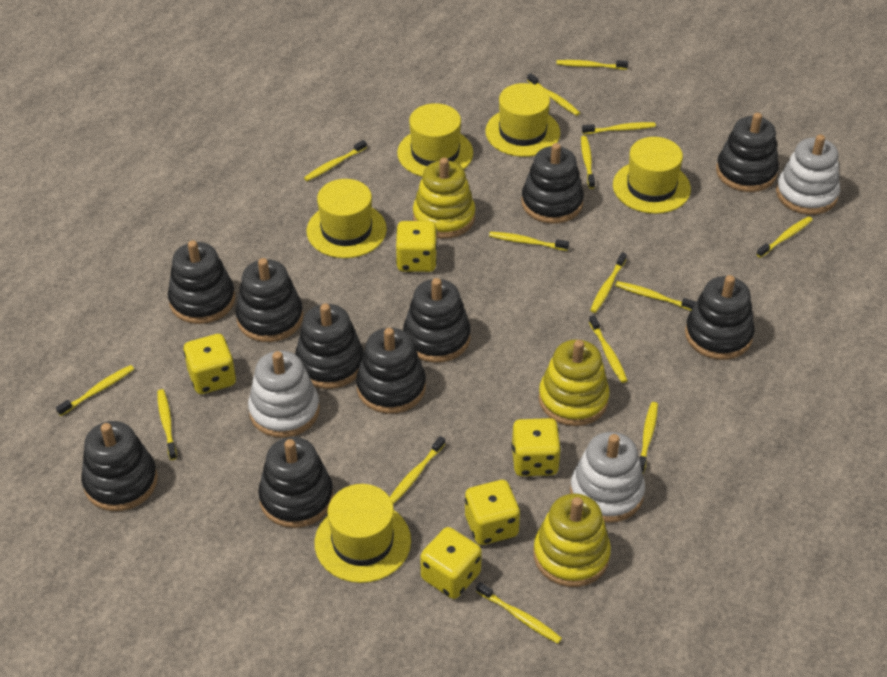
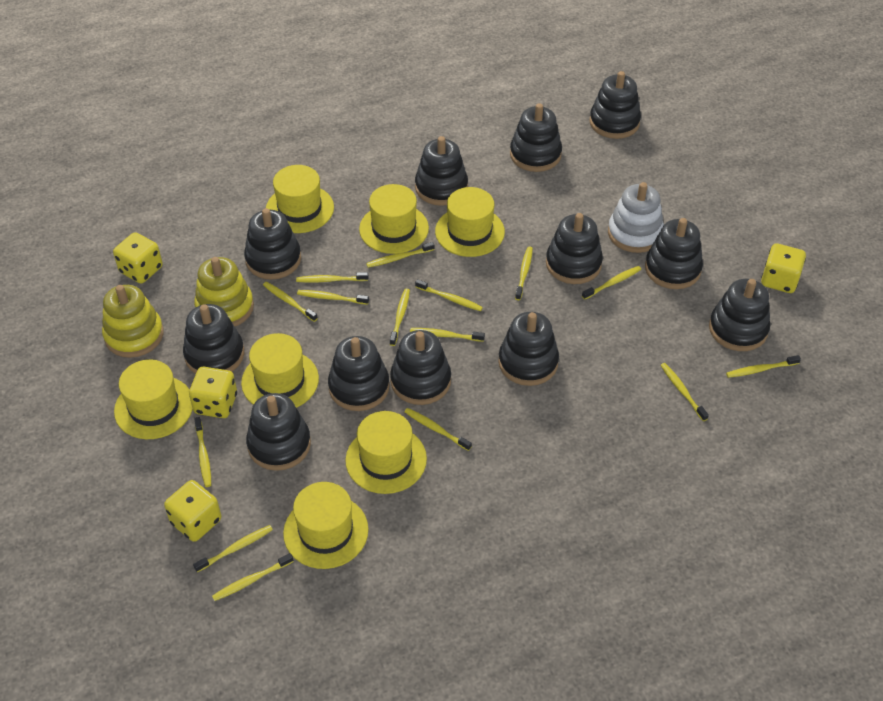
black stacking toy: [81,421,158,511] [168,240,235,324] [236,258,303,342] [258,437,334,528] [295,303,363,389] [356,328,426,414] [403,278,471,363] [521,143,584,224] [685,275,755,360] [716,113,779,192] = 10 -> [183,304,244,374] [244,208,301,280] [246,393,311,471] [328,336,390,411] [390,330,451,405] [415,136,468,206] [498,312,559,386] [510,103,562,172] [546,213,603,284] [590,71,641,139] [645,218,703,289] [709,279,770,351] = 12
white stacking toy: [248,351,320,438] [570,432,645,523] [776,134,840,215] = 3 -> [608,182,664,253] = 1
yellow dice: [183,334,236,394] [396,221,437,272] [420,527,482,599] [465,480,520,545] [511,418,561,476] = 5 -> [113,232,163,284] [164,480,221,542] [189,367,237,418] [761,243,806,293] = 4
yellow hat: [307,179,387,258] [315,484,411,583] [397,103,473,177] [485,83,560,157] [613,137,691,214] = 5 -> [114,359,193,439] [241,333,319,408] [266,165,334,233] [283,482,369,569] [345,411,427,494] [359,184,429,254] [435,187,505,257] = 7
yellow stacking toy: [413,158,475,239] [533,493,611,587] [539,339,609,426] = 3 -> [102,285,164,358] [194,257,254,326] = 2

